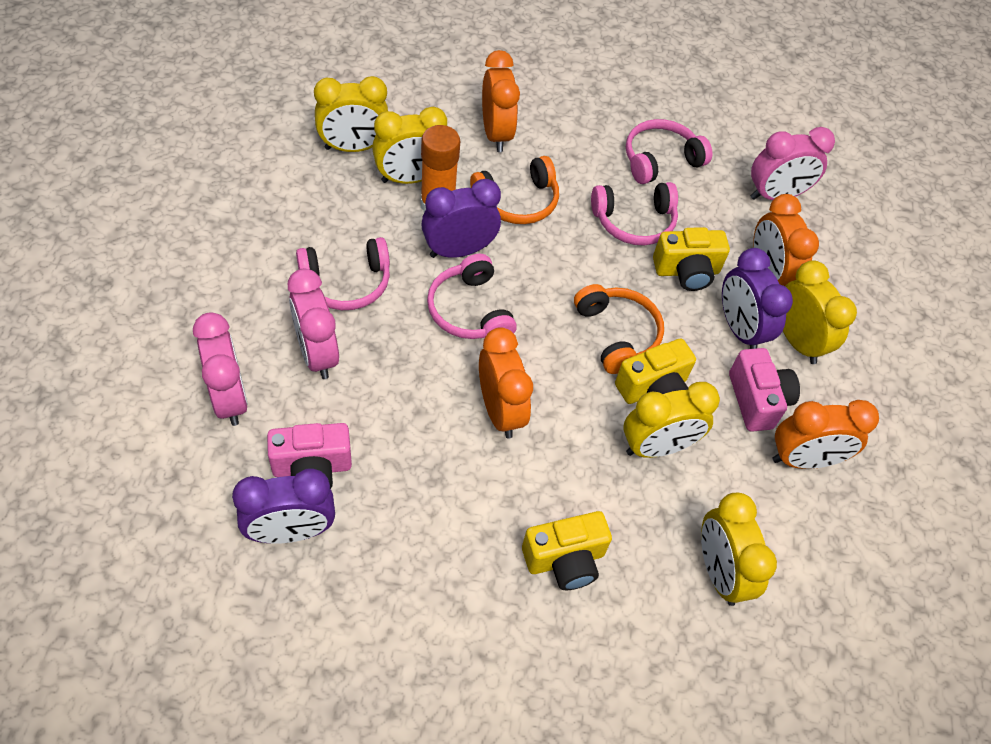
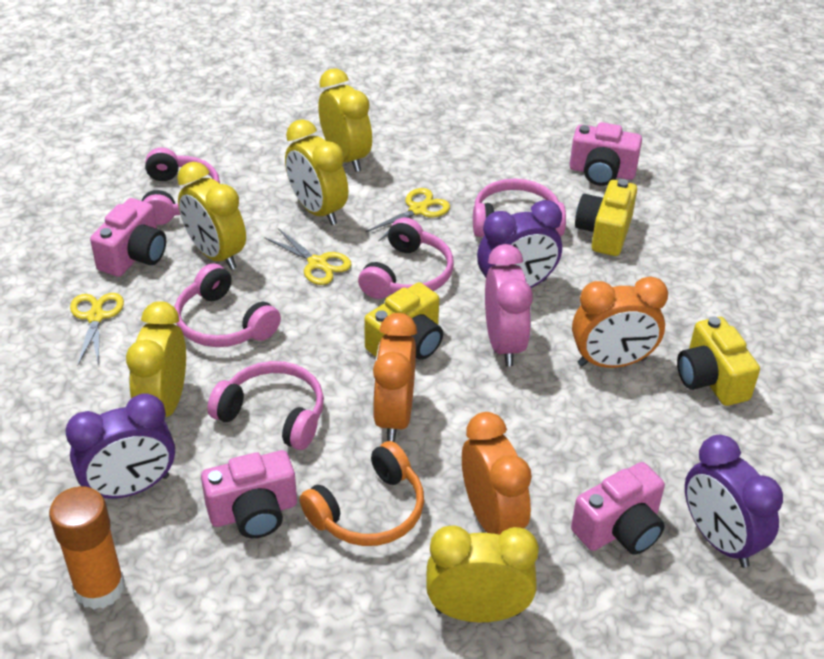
orange clock: [479,327,533,438] [482,50,520,152] [753,194,819,286] [773,400,879,469] = 4 -> [373,313,417,442] [462,412,532,535] [572,276,668,368] = 3
orange headphones: [470,156,559,224] [574,284,664,374] = 2 -> [300,441,424,546] = 1
pink camera: [267,423,352,489] [729,348,800,432] = 2 -> [90,198,166,277] [201,450,297,538] [570,122,642,186] [571,462,665,555] = 4
pink clock: [193,312,248,426] [288,269,339,379] [751,127,835,200] = 3 -> [485,244,533,367] = 1
pink headphones: [296,237,390,310] [427,254,517,339] [591,182,678,246] [626,119,712,184] = 4 -> [141,147,220,225] [174,263,281,347] [207,361,324,450] [358,217,454,299] [473,179,566,237] = 5
yellow scissors: none = 0 -> [70,293,124,366] [265,228,351,285] [366,188,450,242] = 3

